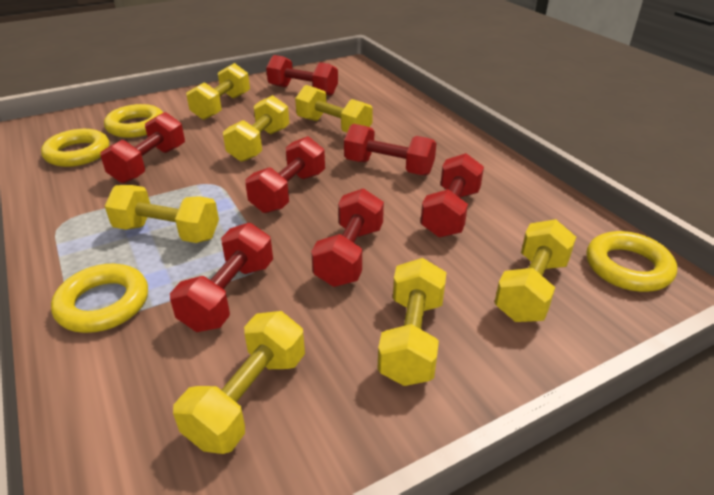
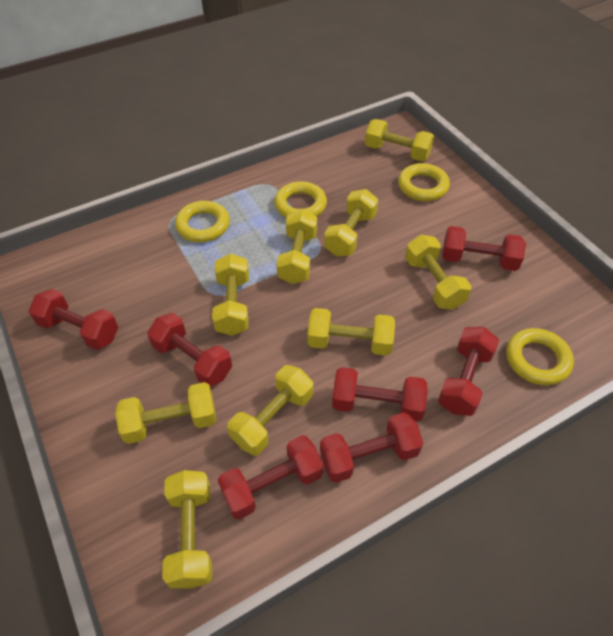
yellow dumbbell: [105,185,219,243] [173,311,305,454] [186,63,250,120] [223,95,289,162] [295,85,373,132] [377,258,446,386] [494,219,576,322] = 7 -> [115,382,216,444] [162,470,212,589] [212,254,249,336] [227,365,313,456] [277,209,317,284] [308,308,395,356] [324,189,378,257] [365,119,434,161] [405,235,472,309] = 9

